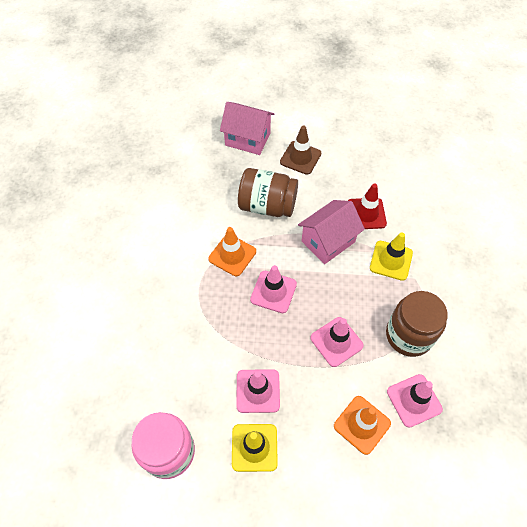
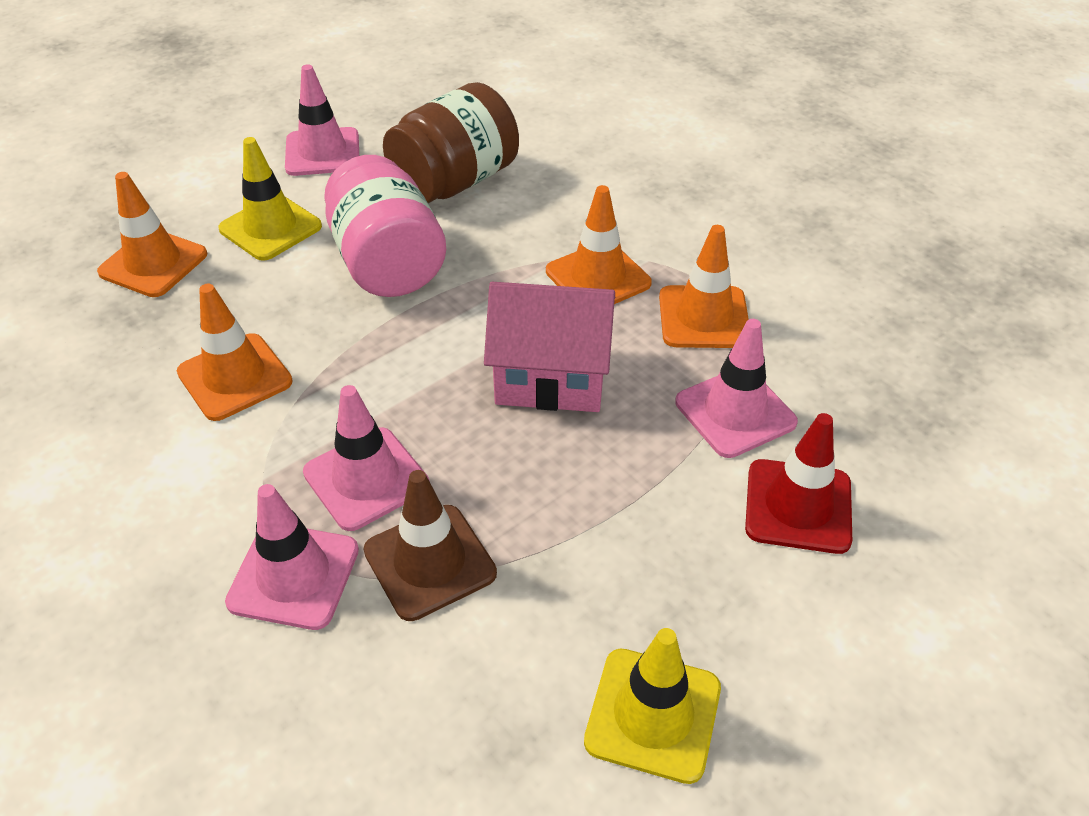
brown jar: [238,168,298,217] [386,291,448,357] = 2 -> [383,82,519,203] = 1
orange traffic cone: [208,227,256,276] [334,396,391,455] = 2 -> [97,172,207,297] [177,284,293,421] [546,185,652,304] [659,225,749,348] = 4
pink house: [220,102,274,155] [298,200,365,264] = 2 -> [484,282,615,412] = 1

